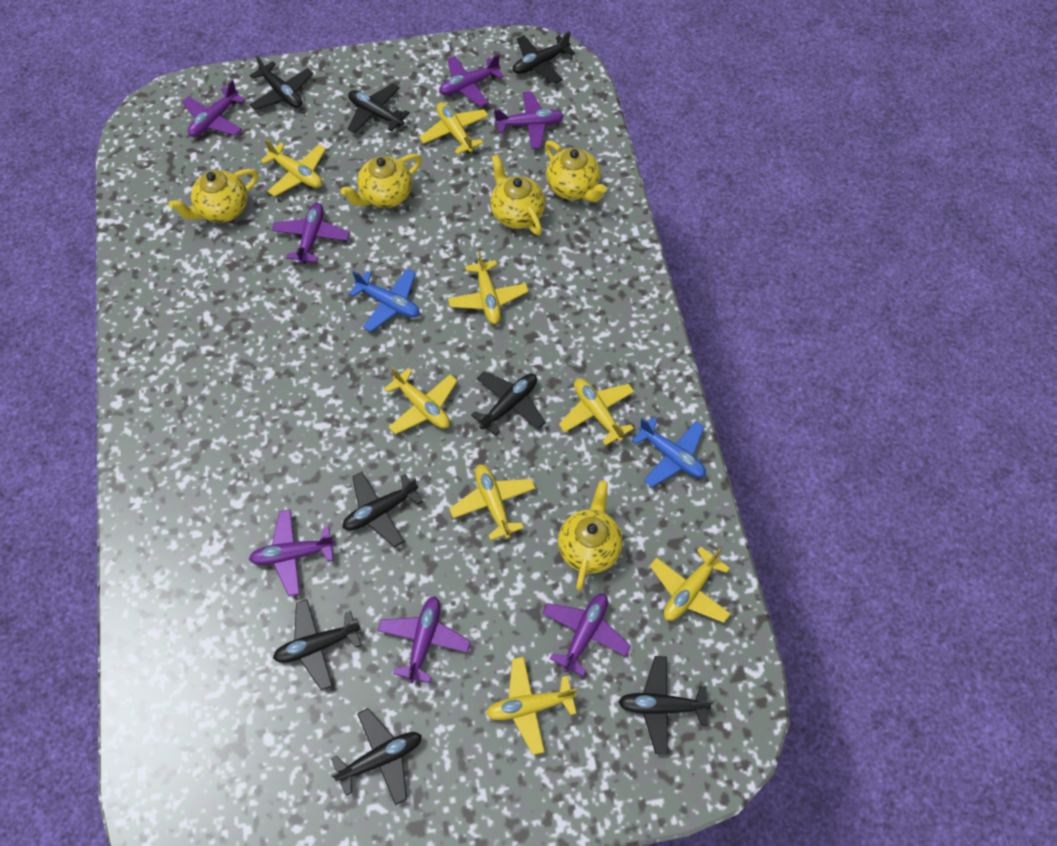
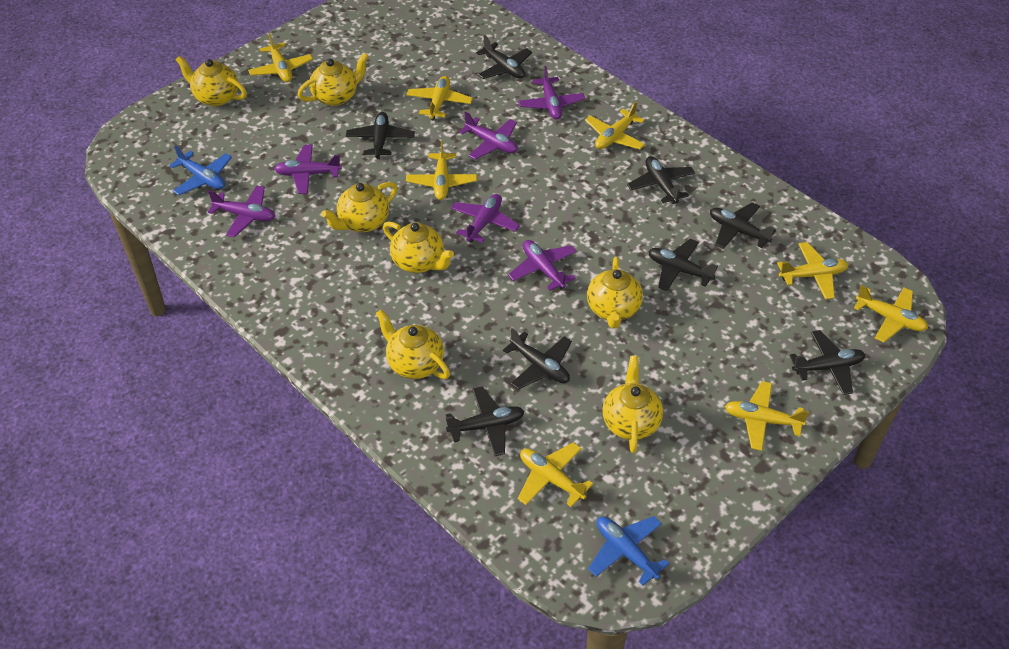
purple plane: [182,80,245,137] [249,510,335,596] [272,203,350,264] [378,596,471,683] [439,54,504,107] [494,91,564,149] [542,593,631,677] = 7 -> [208,185,275,237] [274,145,342,194] [450,194,520,243] [459,112,518,160] [508,240,577,291] [518,66,585,119] = 6
yellow teapot: [169,169,258,223] [340,154,421,208] [490,154,545,235] [545,141,607,202] [558,481,623,590] = 5 -> [176,55,247,106] [298,53,369,106] [321,182,398,232] [376,309,450,379] [383,221,454,273] [587,257,643,329] [602,356,663,453] = 7

